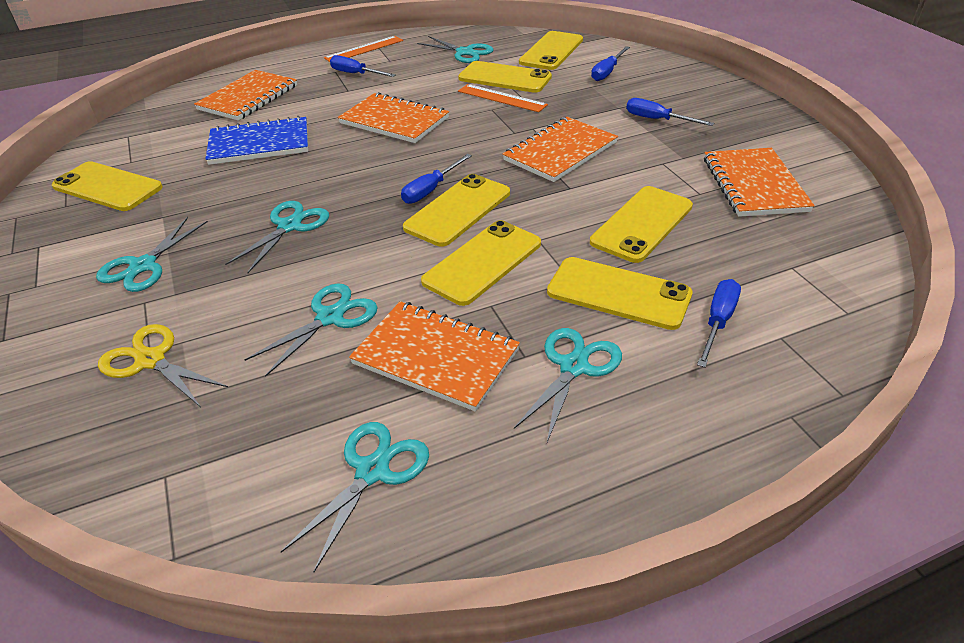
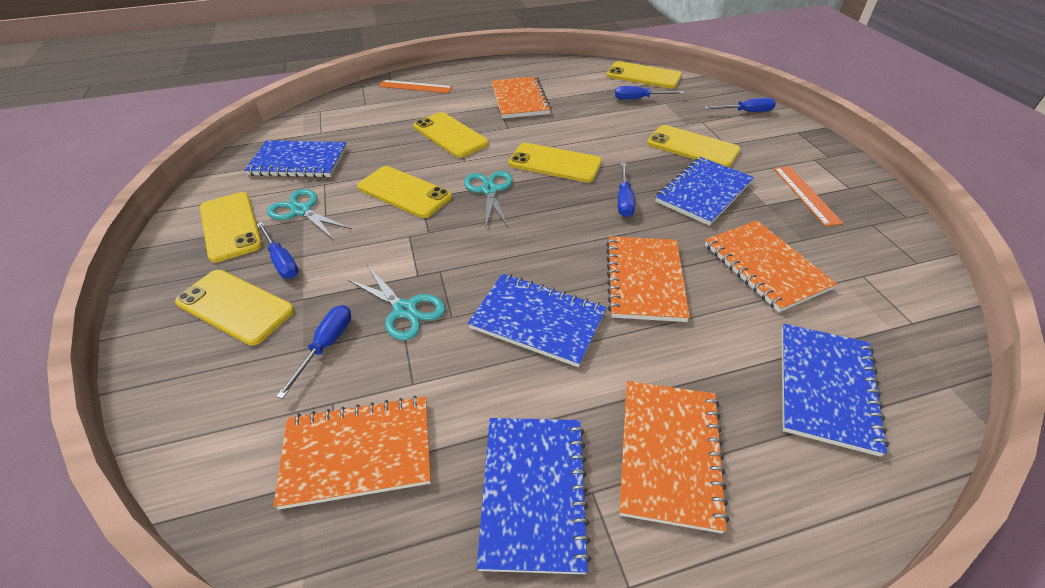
blue notebook: [206,116,308,165] = 1 -> [244,140,347,178] [468,274,607,367] [477,418,591,574] [655,157,754,226] [782,324,889,457] = 5
turquoise scissors: [96,217,208,292] [225,201,329,273] [244,283,378,377] [281,422,429,572] [417,36,494,63] [514,328,622,442] = 6 -> [267,189,352,240] [347,266,445,340] [464,171,513,227] = 3
yellow scissors: [98,324,228,407] = 1 -> none = 0

